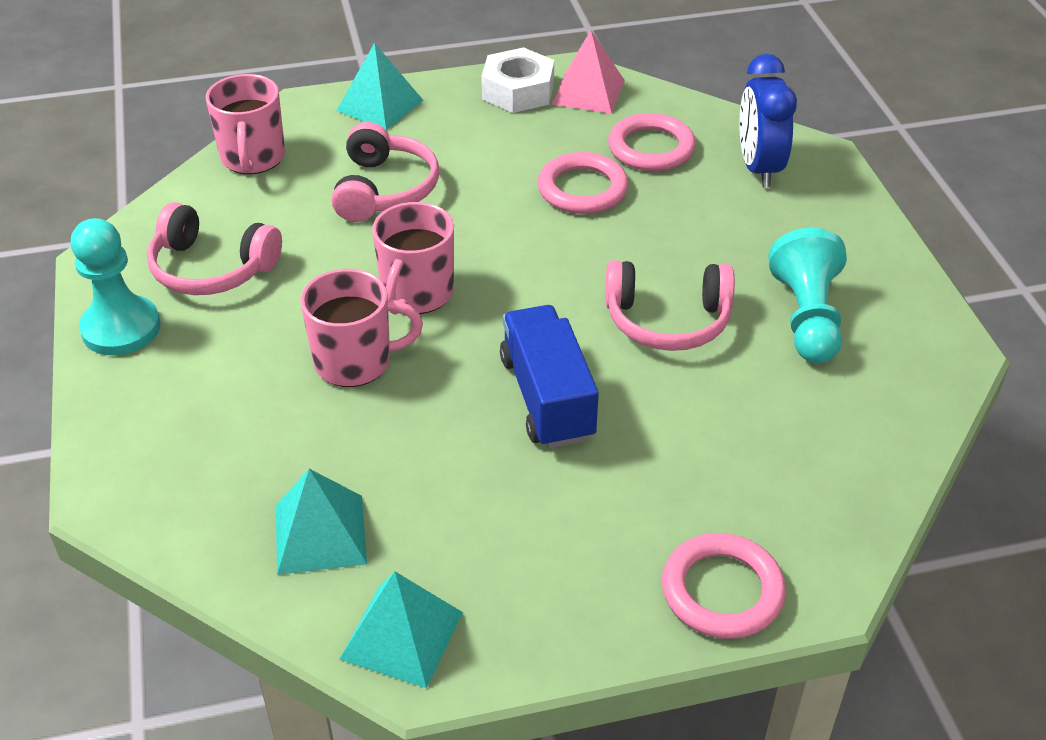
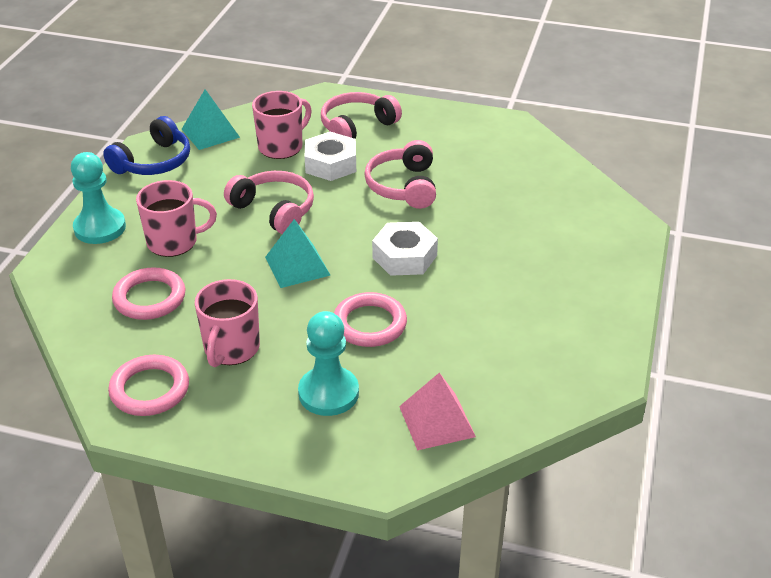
blue clock: [739,54,797,188] = 1 -> none = 0
blue headphones: none = 0 -> [103,116,190,175] = 1
blue truck: [500,305,599,448] = 1 -> none = 0
turquoise pyramid: [276,469,367,575] [336,43,423,130] [340,571,463,688] = 3 -> [182,89,240,150] [265,219,330,288] = 2
white nut: [481,47,554,113] = 1 -> [305,132,356,181] [372,222,438,276] = 2

